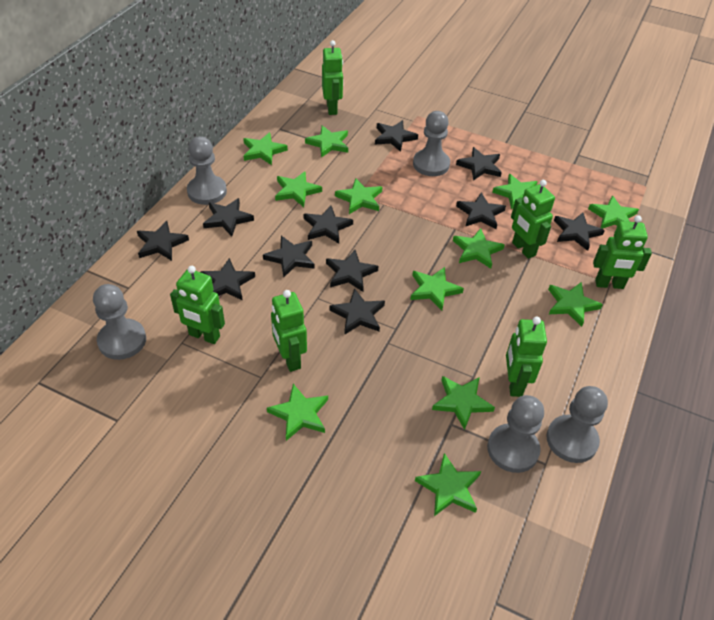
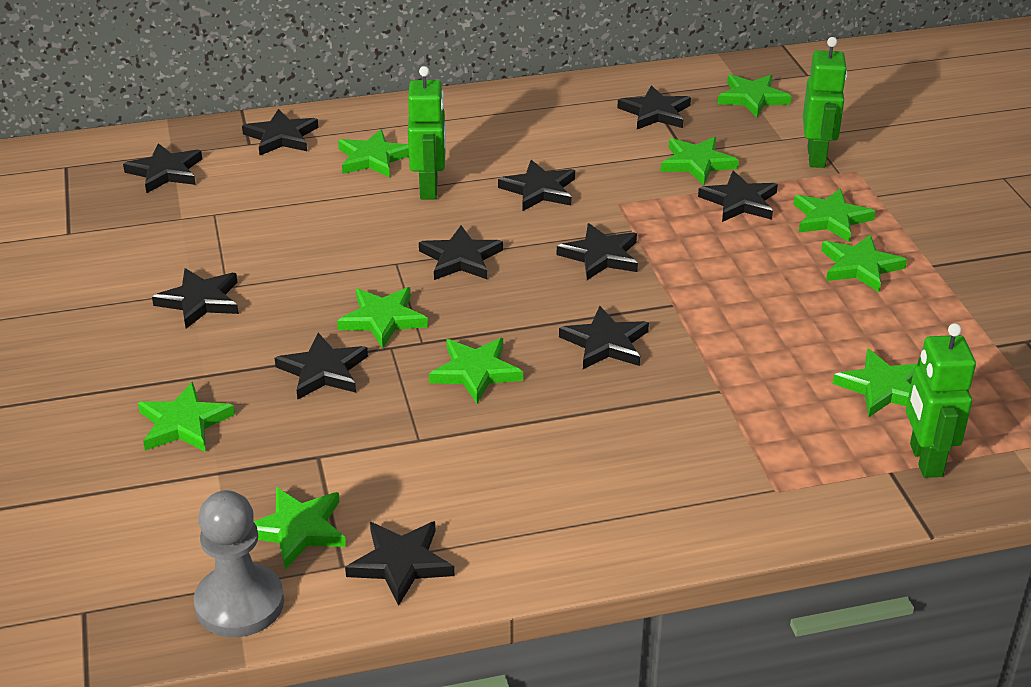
green robot: [170,266,225,344] [271,290,307,372] [322,40,343,115] [506,317,547,397] [511,180,555,259] [593,215,652,289] = 6 -> [408,66,446,199] [803,37,847,168] [906,323,976,478] = 3
green star: [243,132,288,165] [267,384,328,441] [275,171,322,207] [305,125,348,158] [335,178,382,214] [410,267,464,311] [415,453,481,516] [432,376,495,430] [453,228,505,269] [492,174,538,209] [548,282,603,327] [588,195,639,229] = 12 -> [138,382,235,452] [254,487,346,570] [337,287,428,349] [338,129,409,178] [429,338,523,403] [661,137,739,185] [717,74,792,117] [793,188,876,243] [821,234,907,292] [833,348,917,417] = 10
grey pawn: [93,284,146,360] [187,136,227,205] [413,111,450,176] [487,395,544,473] [547,386,608,463] = 5 -> [194,490,284,637] = 1

